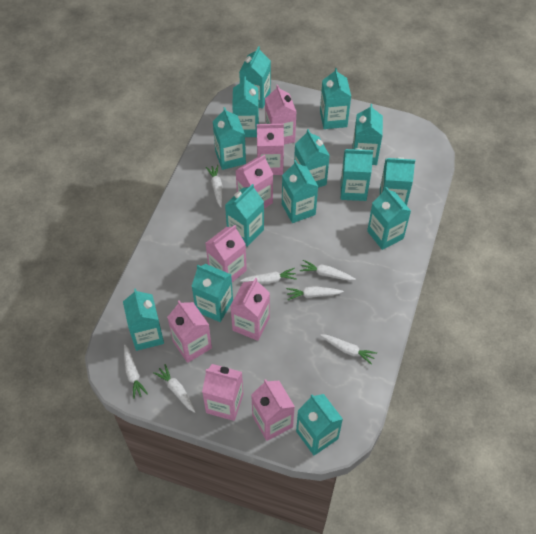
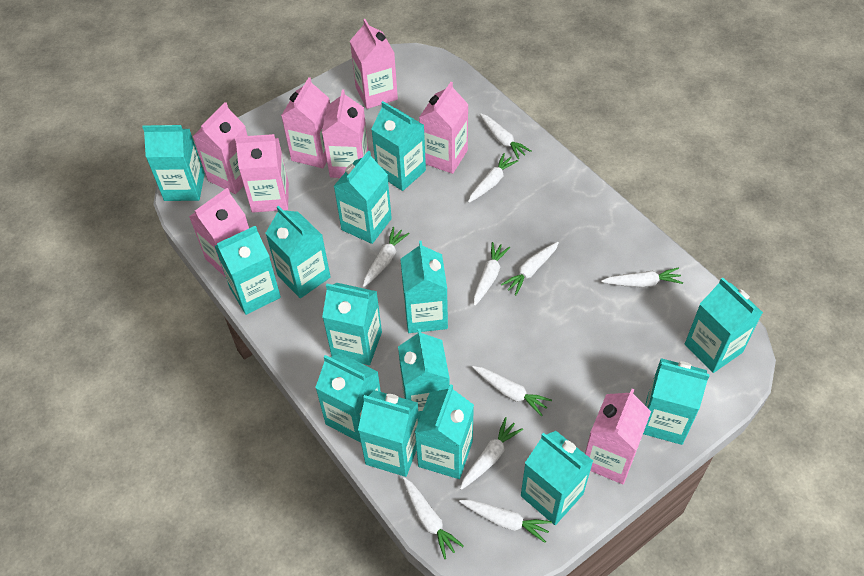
white carrot: [124,345,148,399] [153,364,196,413] [206,165,223,208] [240,268,297,284] [286,286,344,300] [300,260,356,281] [320,334,377,365] = 7 -> [363,227,410,287] [403,477,464,559] [459,500,552,543] [460,417,523,490] [468,153,518,203] [472,366,552,416] [474,242,510,306] [480,113,531,159] [501,242,559,296] [601,267,683,288] = 10

